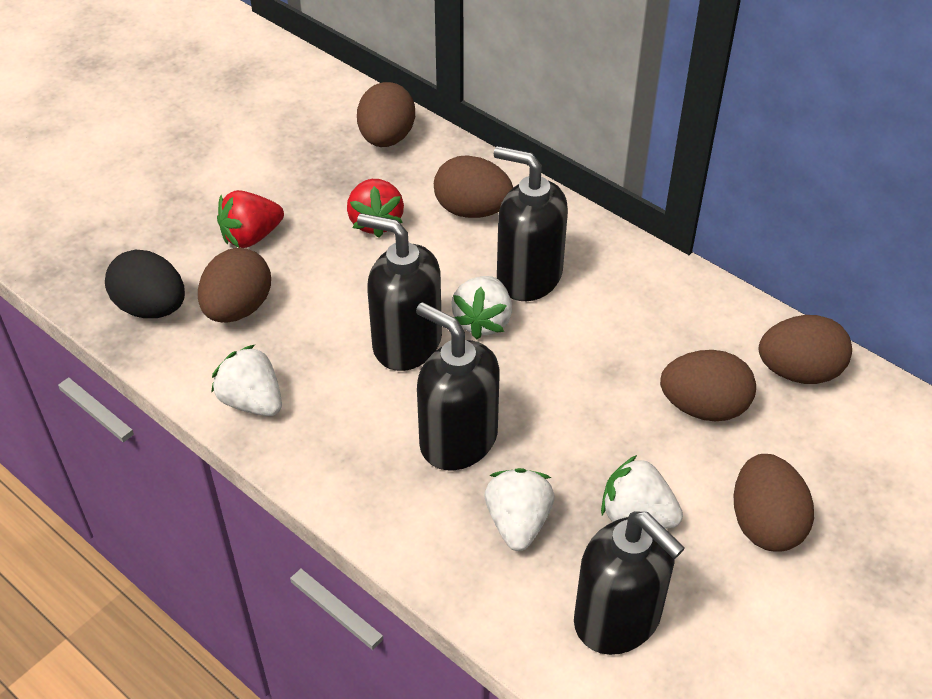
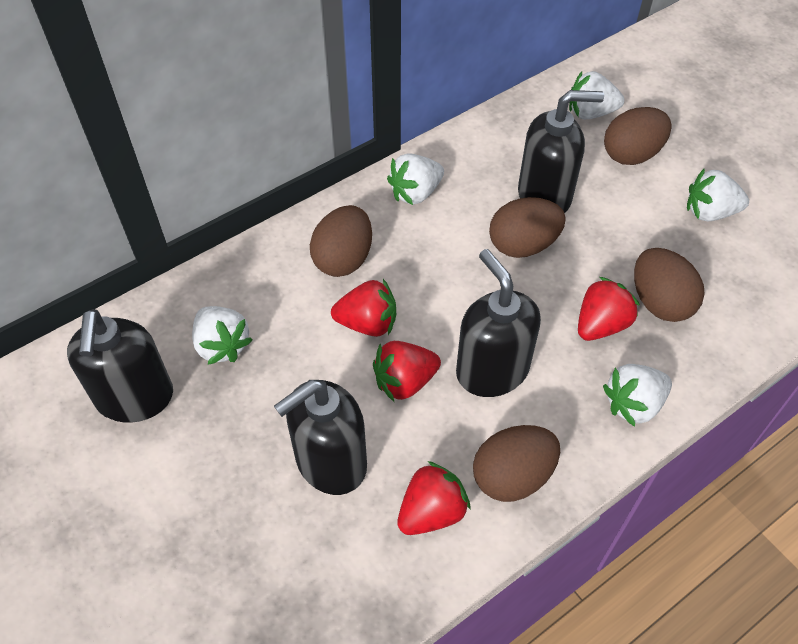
black egg: [105,250,185,318] = 1 -> none = 0
brown egg: [198,248,271,323] [357,82,415,147] [434,155,513,218] [660,350,756,422] [734,454,814,552] [759,315,852,384] = 6 -> [310,205,372,277] [473,425,560,502] [489,197,566,258] [604,107,672,165] [634,248,705,322] = 5
red strawberry: [217,190,284,248] [347,179,404,238] = 2 -> [331,279,396,337] [373,341,441,402] [397,461,471,535] [578,277,640,341] = 4
white strawberry: [211,344,282,416] [451,276,512,340] [485,468,554,551] [601,455,683,529] = 4 -> [192,306,252,365] [387,153,444,205] [569,71,625,119] [603,364,672,427] [687,169,749,221] = 5

